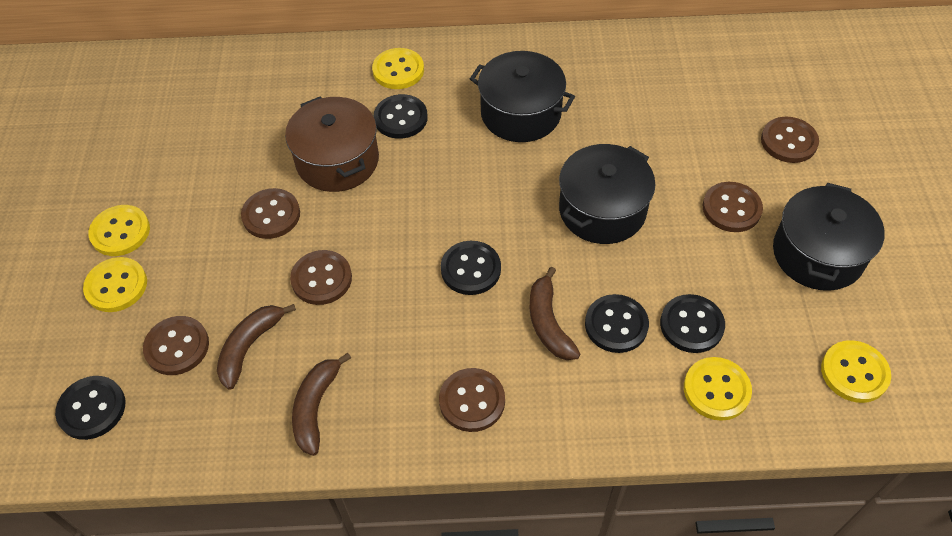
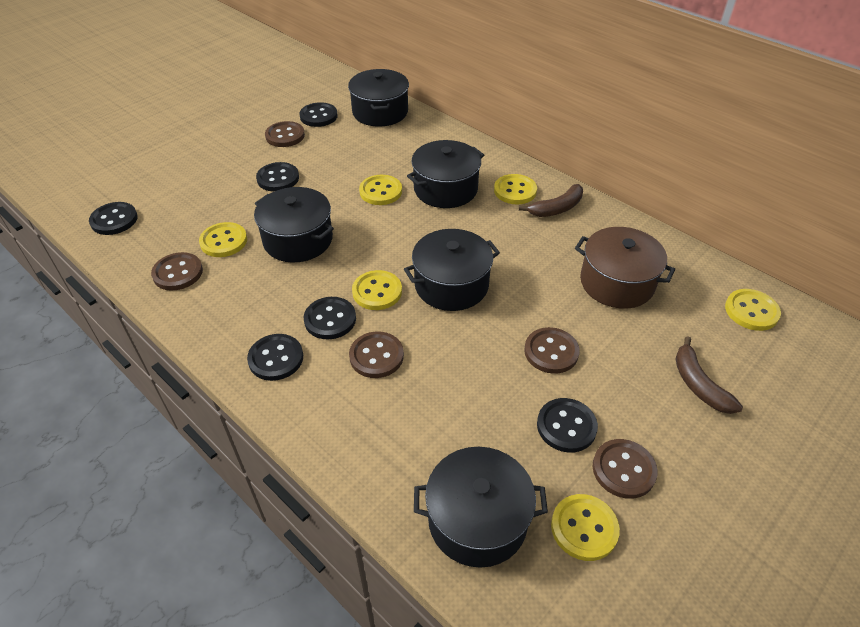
black button: [55,376,125,440] [374,94,428,139] [441,241,501,295] [585,294,649,353] [660,294,725,353] = 5 -> [89,202,138,235] [247,334,303,381] [256,162,299,192] [299,102,338,127] [304,297,356,339] [537,398,598,453] = 6
black pot: [470,51,575,142] [559,144,655,244] [773,183,885,291] = 3 -> [254,187,334,262] [348,69,409,126] [404,229,500,311] [407,140,484,208] [414,447,548,568] = 5
brown banana: [217,304,296,390] [292,353,351,456] [530,267,580,360] = 3 -> [519,184,583,217] [675,336,743,414] = 2
brown button: [143,316,209,375] [241,188,300,239] [290,250,352,305] [439,368,505,432] [703,182,763,232] [761,117,819,163] = 6 -> [151,252,203,291] [265,121,305,147] [349,331,404,378] [524,327,580,374] [593,439,658,499] = 5
yellow button: [83,257,147,312] [88,205,150,256] [372,48,424,89] [684,357,752,421] [821,340,891,403] = 5 -> [199,222,247,257] [352,270,402,310] [359,175,402,205] [494,174,537,204] [551,494,620,561] [725,289,781,331] = 6

